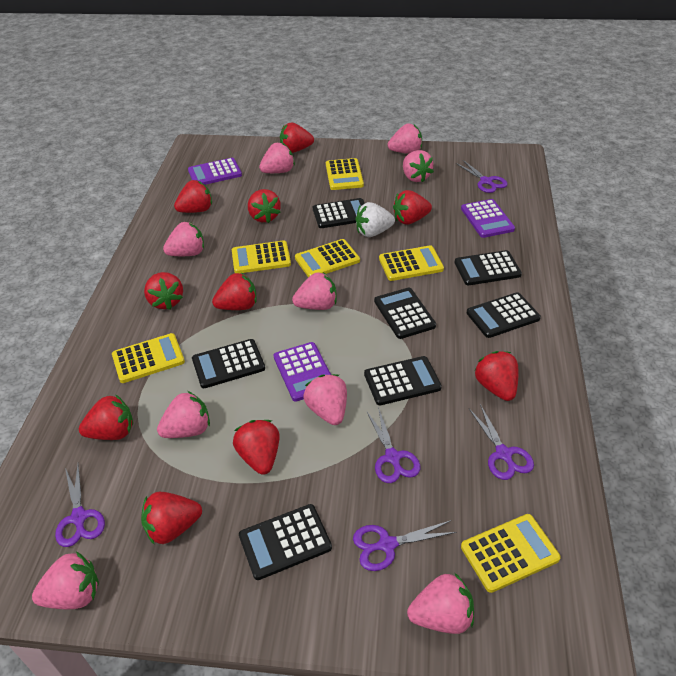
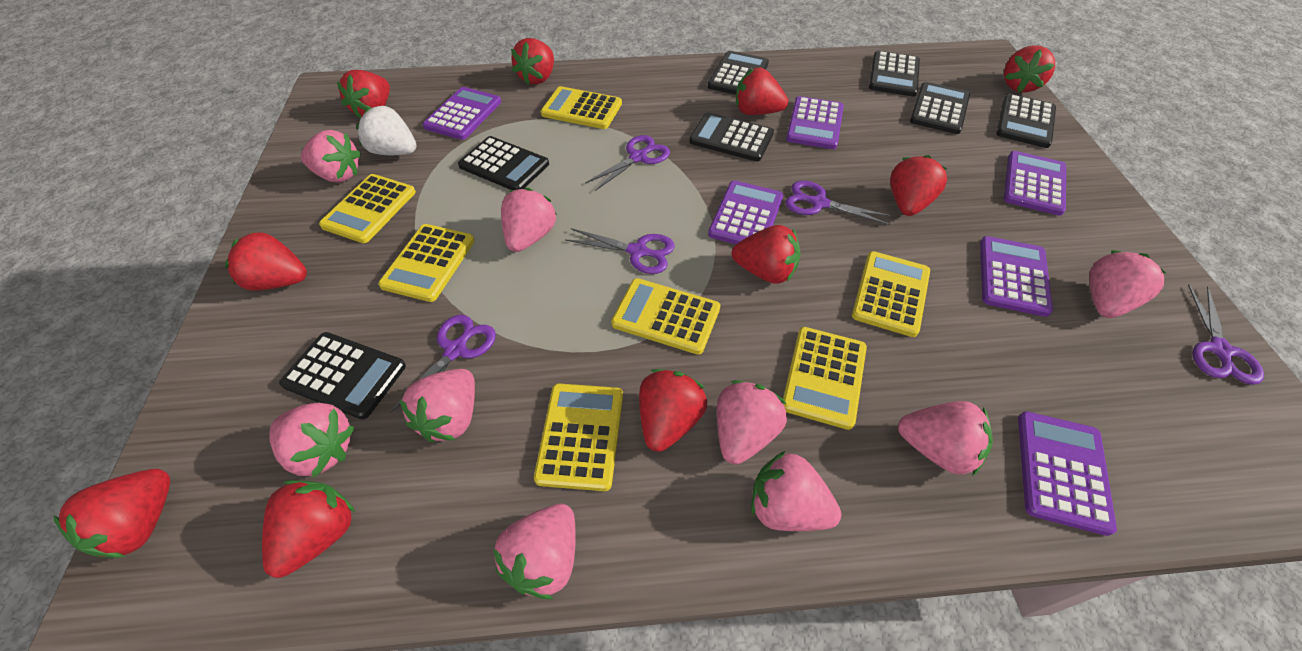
purple calculator: [188,158,242,185] [273,342,331,402] [461,199,515,238] = 3 -> [423,87,501,140] [708,180,783,244] [786,96,844,149] [980,236,1053,317] [1004,151,1066,216] [1018,411,1117,536] = 6
yellow calculator: [112,333,185,383] [232,240,291,273] [295,239,360,278] [326,158,364,190] [379,245,444,281] [461,514,561,593] = 6 -> [319,174,416,243] [378,224,475,302] [534,383,623,491] [541,86,622,129] [611,278,720,355] [783,327,867,430] [852,251,930,337] = 7

